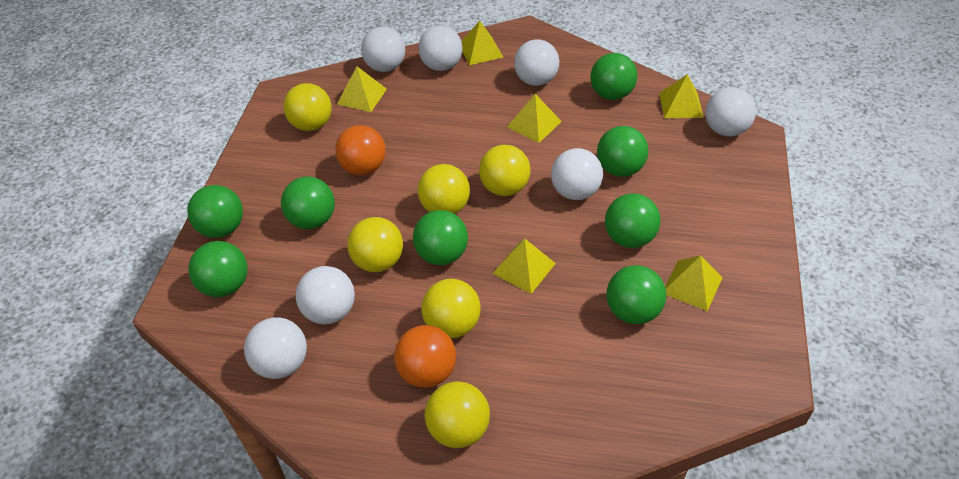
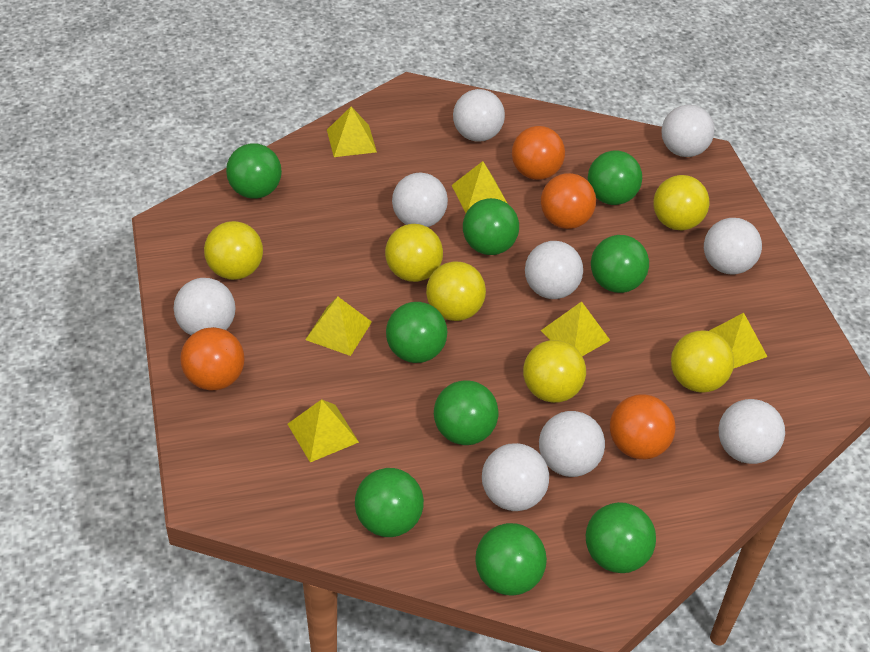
green ball: [187,185,243,238] [188,241,248,297] [281,177,335,229] [413,210,468,265] [591,53,637,100] [597,126,649,177] [605,193,660,248] [606,265,666,324] = 8 -> [226,143,282,199] [355,468,424,537] [386,302,447,363] [434,380,499,445] [463,198,519,255] [475,523,547,596] [586,502,656,573] [588,151,642,205] [591,235,649,293] = 9
orange ball: [335,125,386,175] [394,325,456,388] = 2 -> [180,327,244,391] [512,126,565,180] [541,173,596,229] [610,394,676,459] = 4
white ball: [244,318,307,379] [296,266,355,324] [361,27,405,72] [418,26,463,71] [514,39,559,86] [551,148,603,200] [705,87,756,137] = 7 -> [174,278,236,335] [392,173,448,227] [453,89,505,142] [482,443,549,511] [525,241,583,299] [539,411,605,477] [662,105,714,157] [704,218,762,275] [719,399,785,464] = 9

